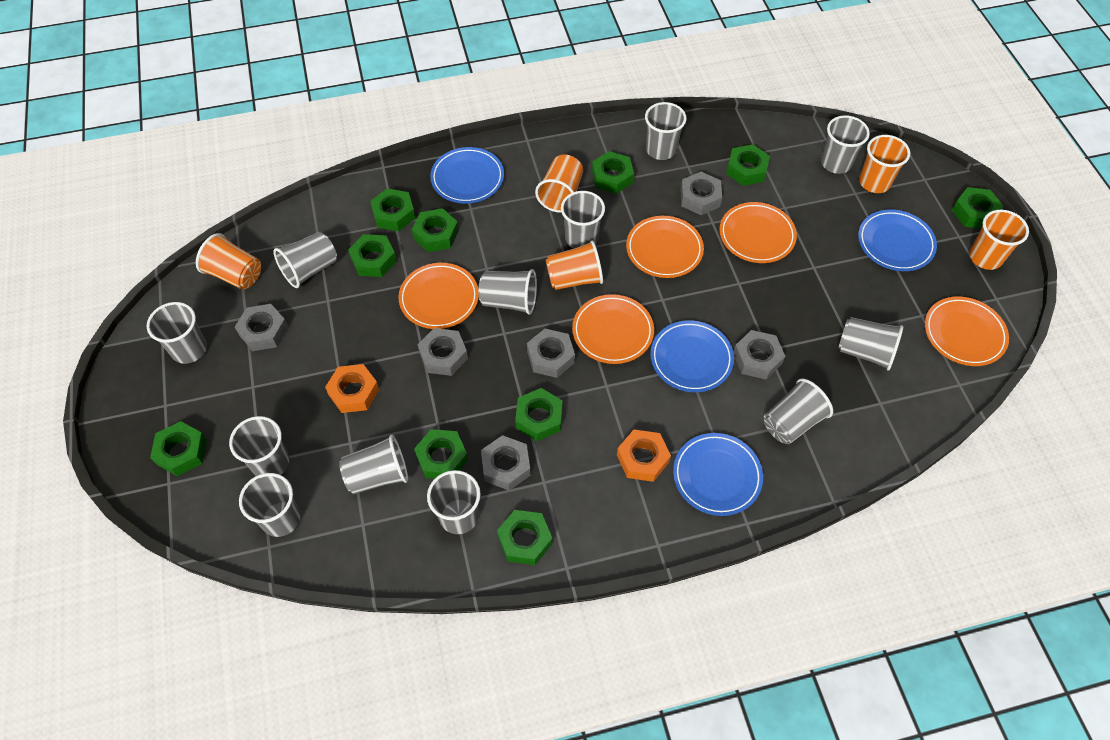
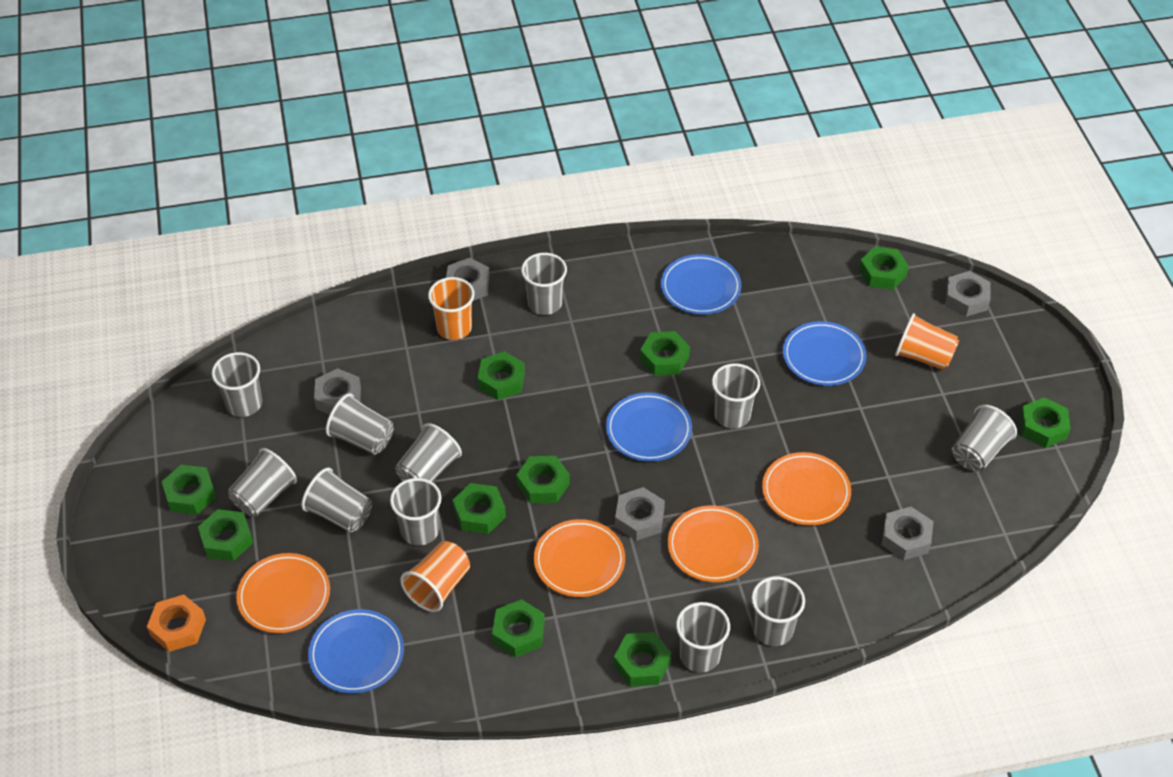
grey cup: [147,302,207,364] [229,416,289,476] [239,473,300,537] [273,232,337,288] [339,435,408,494] [427,470,481,534] [478,269,537,315] [561,191,605,249] [645,102,687,160] [764,378,833,444] [821,115,870,174] [838,317,903,370] = 12 -> [212,352,262,417] [228,448,297,517] [301,468,372,532] [326,393,394,455] [390,478,442,546] [395,423,462,482] [521,253,567,315] [676,602,730,672] [712,363,760,428] [751,576,805,646] [952,405,1017,472] = 11
grey nut: [235,304,288,351] [418,328,468,376] [481,435,531,491] [527,329,575,378] [680,172,722,215] [733,330,785,380] = 6 -> [314,368,361,415] [446,258,490,301] [615,487,665,541] [881,507,934,560] [945,271,991,317] = 5
orange cup: [196,233,261,290] [535,155,583,213] [546,240,603,290] [859,135,910,193] [969,210,1029,270] = 5 -> [400,541,470,612] [428,277,475,340] [895,313,959,370] = 3
orange nut: [325,364,379,413] [617,429,671,482] = 2 -> [147,595,206,652] = 1
orange plate: [398,263,479,329] [572,294,654,364] [626,216,704,278] [719,202,797,263] [925,297,1009,366] = 5 -> [236,553,330,633] [534,519,625,597] [668,505,759,582] [762,452,851,525] = 4

